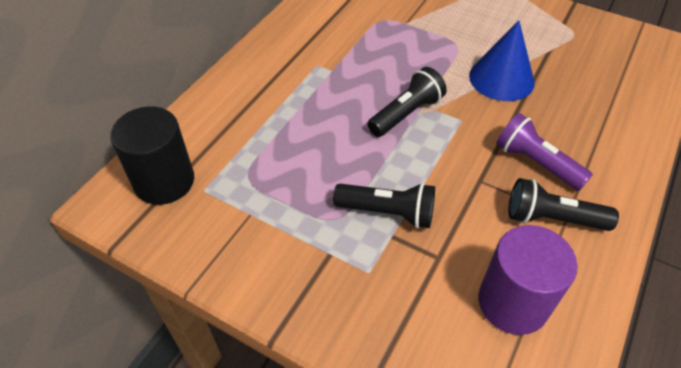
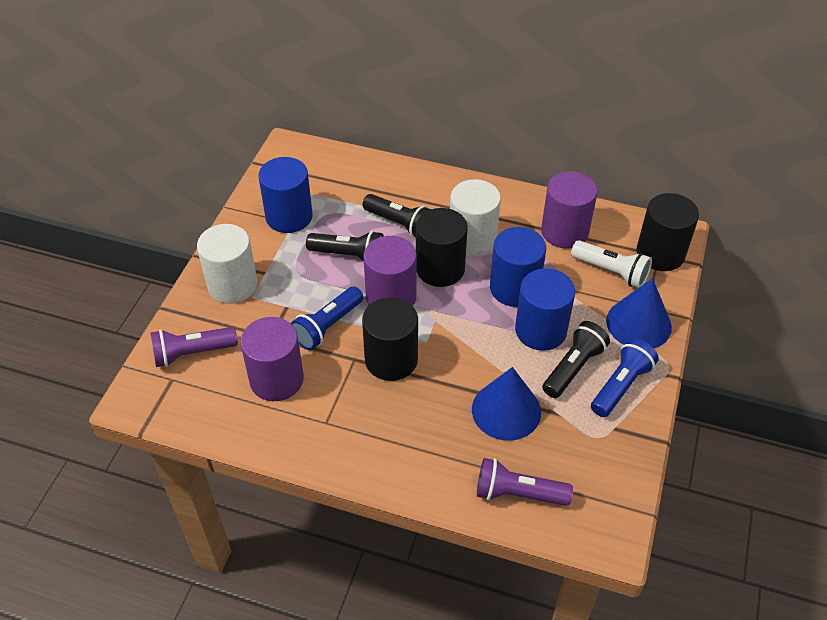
black cylinder: [110,106,194,205] = 1 -> [362,297,418,381] [416,208,468,287] [636,193,699,271] = 3
blue cone: [469,20,535,101] = 1 -> [472,367,541,441] [606,278,672,348] = 2
blue cylinder: none = 0 -> [258,157,313,233] [490,227,546,307] [515,268,575,351] = 3
blue flashlight: none = 0 -> [291,286,363,350] [591,338,659,417] = 2
purple cylinder: [478,225,578,335] = 1 -> [240,317,304,401] [364,236,417,306] [541,171,598,249] = 3
purple flashlight: [496,113,593,191] = 1 -> [151,327,238,367] [477,458,573,506] = 2
white cylinder: none = 0 -> [197,224,258,304] [450,179,501,257] = 2
white flashlight: none = 0 -> [571,240,652,288] = 1

